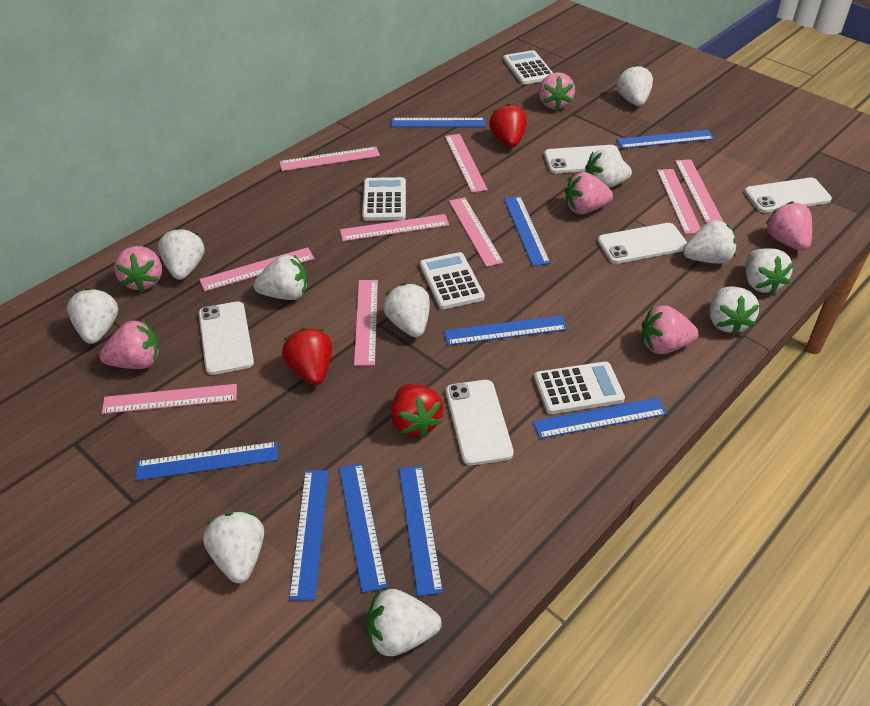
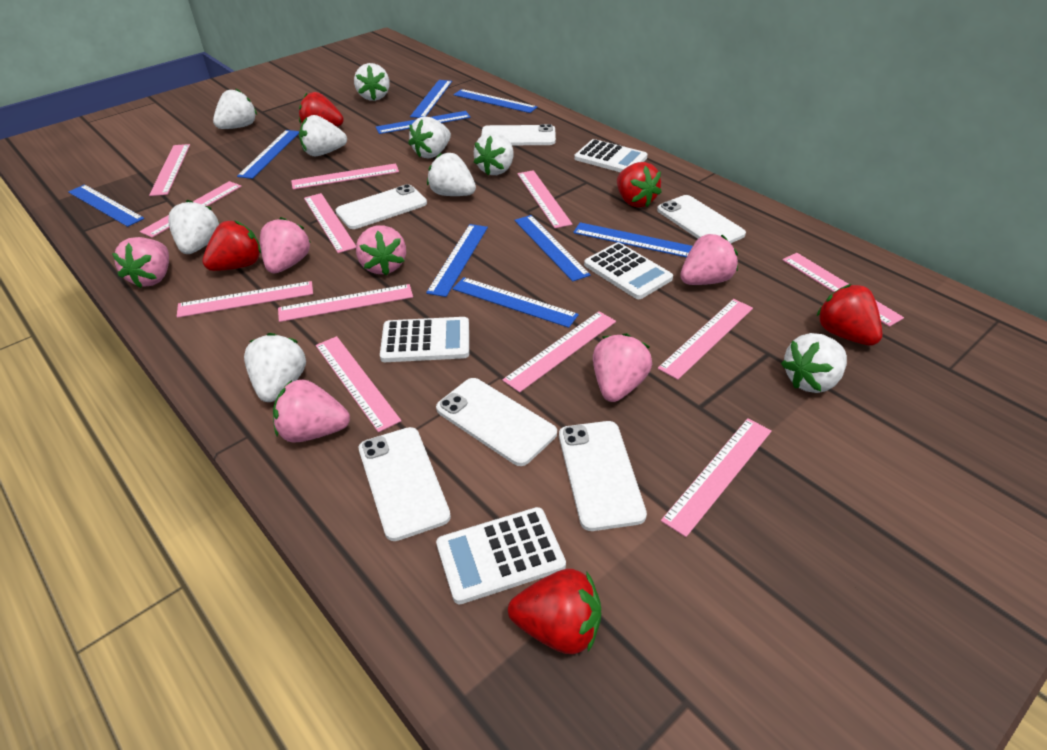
pink ruler: [102,384,237,414] [199,247,314,291] [279,147,380,171] [340,214,449,241] [354,280,378,366] [445,134,488,193] [449,197,503,267] [657,169,700,234] [675,159,723,223] = 9 -> [140,181,242,238] [149,144,190,196] [177,281,313,318] [278,284,413,322] [291,163,399,189] [304,193,356,253] [316,336,401,432] [502,311,616,393] [517,170,573,228] [658,299,753,380] [661,418,772,537] [783,253,904,327] = 12
red strawberry: [282,328,332,385] [391,384,443,437] [489,104,527,148] = 3 -> [202,220,261,271] [299,92,344,127] [508,569,601,654] [617,162,662,208] [816,284,883,346] = 5
white phone: [199,301,254,375] [446,380,514,465] [544,145,623,173] [598,223,687,264] [744,178,832,213] = 5 -> [336,184,427,229] [359,427,451,541] [436,378,557,466] [481,124,556,145] [559,421,647,531] [657,195,746,244] = 6
white strawberry: [67,288,118,344] [158,228,205,280] [203,512,264,583] [254,255,307,300] [367,589,442,656] [383,283,430,337] [585,149,632,188] [617,65,653,106] [683,220,736,264] [710,286,759,335] [745,249,794,294] = 11 -> [168,200,219,254] [213,88,257,129] [244,333,306,402] [299,115,347,156] [354,63,389,101] [408,116,451,159] [427,153,476,196] [474,132,514,175] [781,333,847,393] = 9

